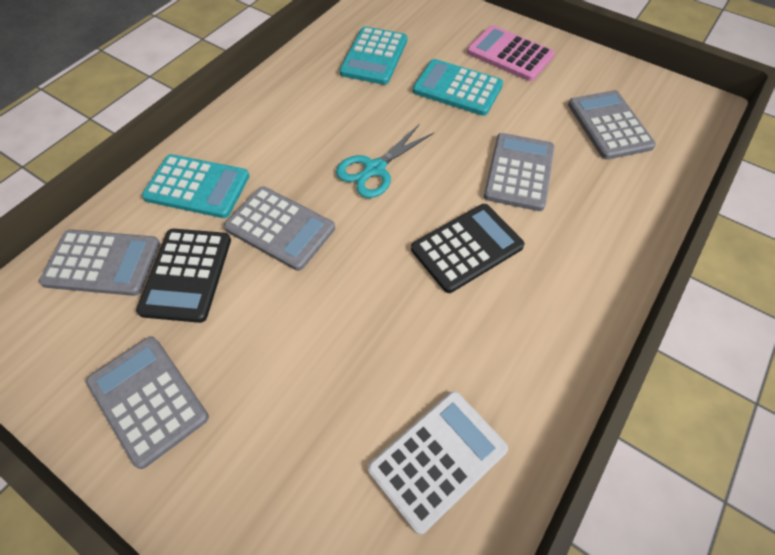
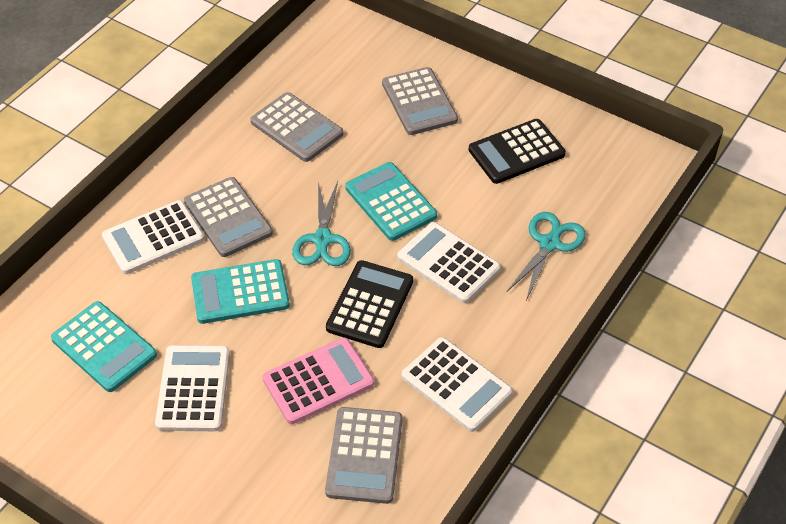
grey calculator: [39,229,160,296] [86,336,209,469] [224,186,335,271] [484,133,554,211] [568,90,656,160] = 5 -> [184,177,273,257] [250,92,343,162] [325,407,403,504] [382,67,458,135] = 4
turquoise scissors: [336,124,434,198] = 1 -> [292,181,351,266] [507,212,586,300] = 2
white calculator: [368,391,508,534] = 1 -> [102,200,205,274] [155,345,230,431] [397,222,501,303] [402,337,512,432] = 4

